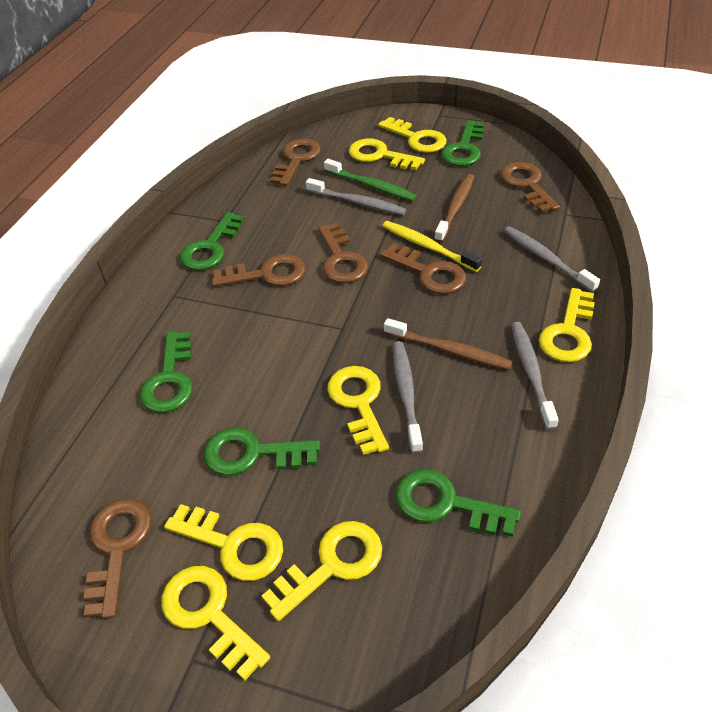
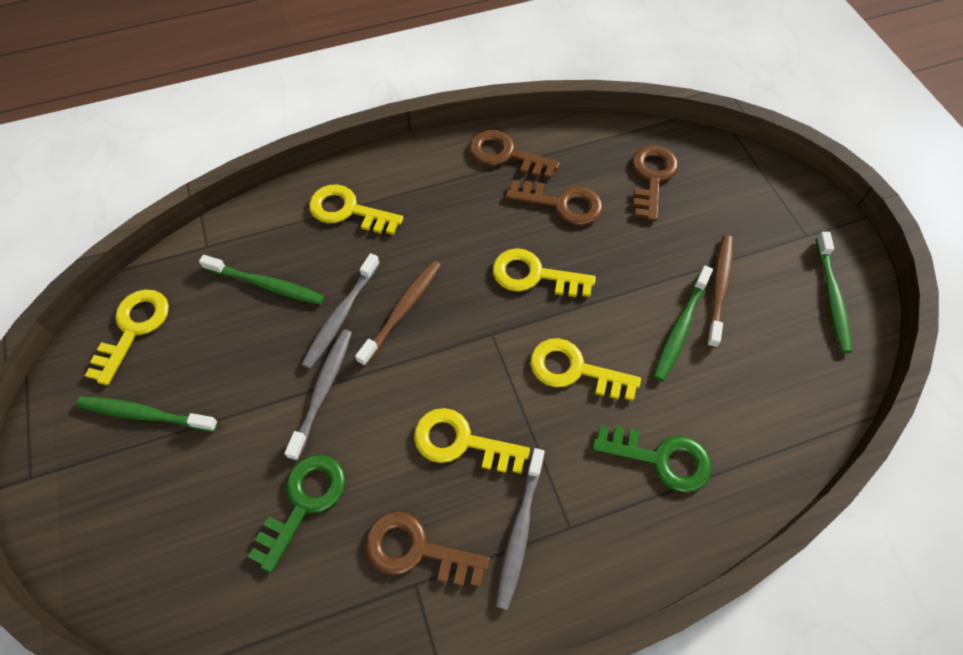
brown key: [84,499,151,619] [212,254,305,287] [270,139,321,186] [318,223,368,283] [380,243,466,294] [500,162,560,213] = 6 -> [365,512,490,587] [469,130,560,179] [506,180,603,226] [632,145,678,221] = 4
green key: [140,332,193,413] [180,212,244,270] [204,428,320,476] [395,469,521,537] [441,121,484,166] = 5 -> [248,455,346,573] [592,425,712,493] = 2
green toothbrush: [324,159,417,201] = 1 -> [76,396,218,432] [199,255,325,305] [653,266,713,381] [816,232,852,353] = 4
grey toothbrush: [306,178,407,215] [393,341,423,454] [504,226,600,292] [511,322,559,430] = 4 -> [284,329,352,461] [301,253,380,369] [495,448,545,610] = 3
yellow key: [161,566,270,680] [164,504,283,581] [262,521,382,621] [327,366,389,455] [349,139,425,170] [378,117,447,153] [539,288,595,362] = 7 -> [85,289,169,385] [309,184,403,235] [414,408,530,474] [493,248,596,297] [530,338,641,401] = 5
yellow toothbrush: [382,221,482,272] = 1 -> none = 0

